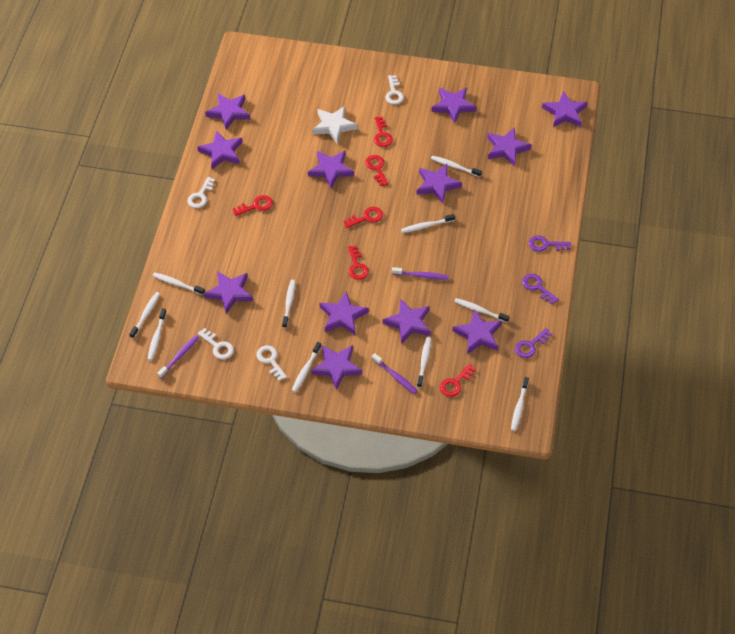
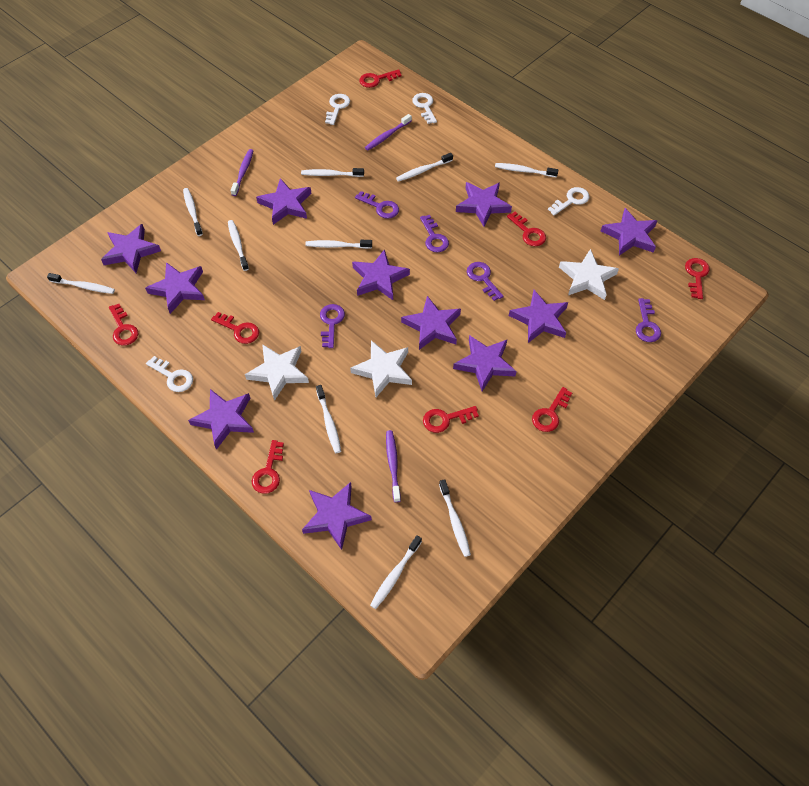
purple key: [515,328,552,358] [522,274,559,304] [529,236,571,252] = 3 -> [320,304,345,348] [355,191,399,219] [420,215,449,252] [467,262,504,301] [636,298,661,342] = 5
purple star: [197,130,243,169] [204,271,253,314] [205,93,251,130] [308,151,354,188] [311,345,362,390] [319,291,369,335] [383,299,431,344] [416,164,462,203] [431,87,477,124] [452,309,502,354] [487,128,532,166] [542,91,587,127] = 12 -> [101,224,161,273] [145,262,205,314] [188,389,254,450] [256,178,312,225] [302,482,372,550] [352,249,410,300] [401,296,461,350] [453,335,517,391] [456,182,512,227] [509,290,568,343] [601,208,658,256] = 11
red key: [233,195,273,216] [343,207,383,228] [348,246,369,280] [365,155,388,186] [374,117,393,147] [440,364,476,397] = 6 -> [109,304,138,345] [211,312,259,344] [252,440,284,494] [359,69,402,88] [423,406,479,433] [507,212,546,246] [532,387,572,432] [685,258,710,299] = 8
white star: [312,106,357,144] = 1 -> [245,344,309,401] [350,340,412,397] [559,249,619,300] = 3

